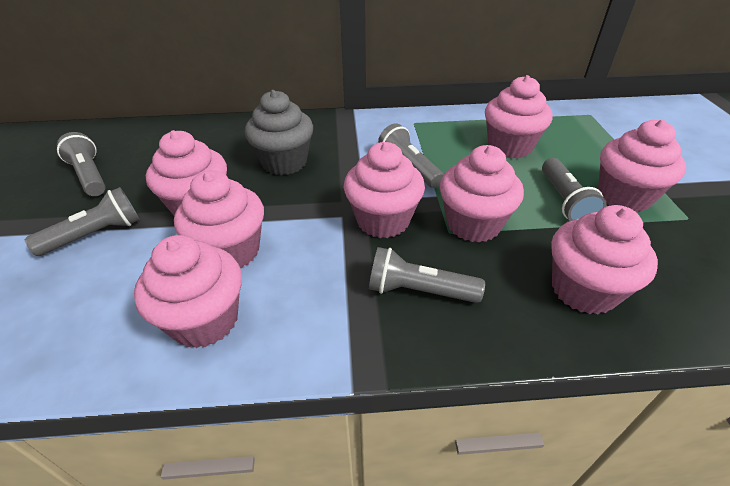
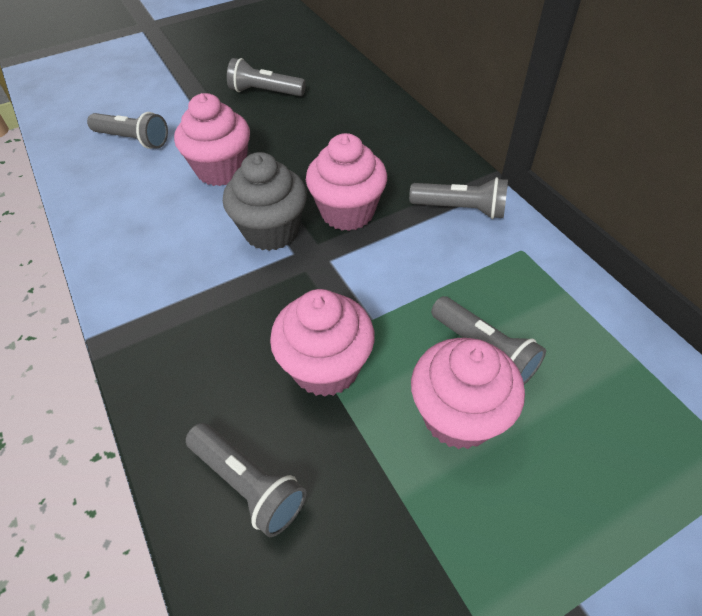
pink cupcake: [134,235,242,348] [146,130,227,216] [174,170,264,268] [344,142,425,238] [440,145,524,242] [485,75,553,159] [551,205,658,314] [598,119,686,212] = 8 -> [174,93,250,186] [270,289,375,397] [306,133,387,231] [411,338,525,449] = 4

